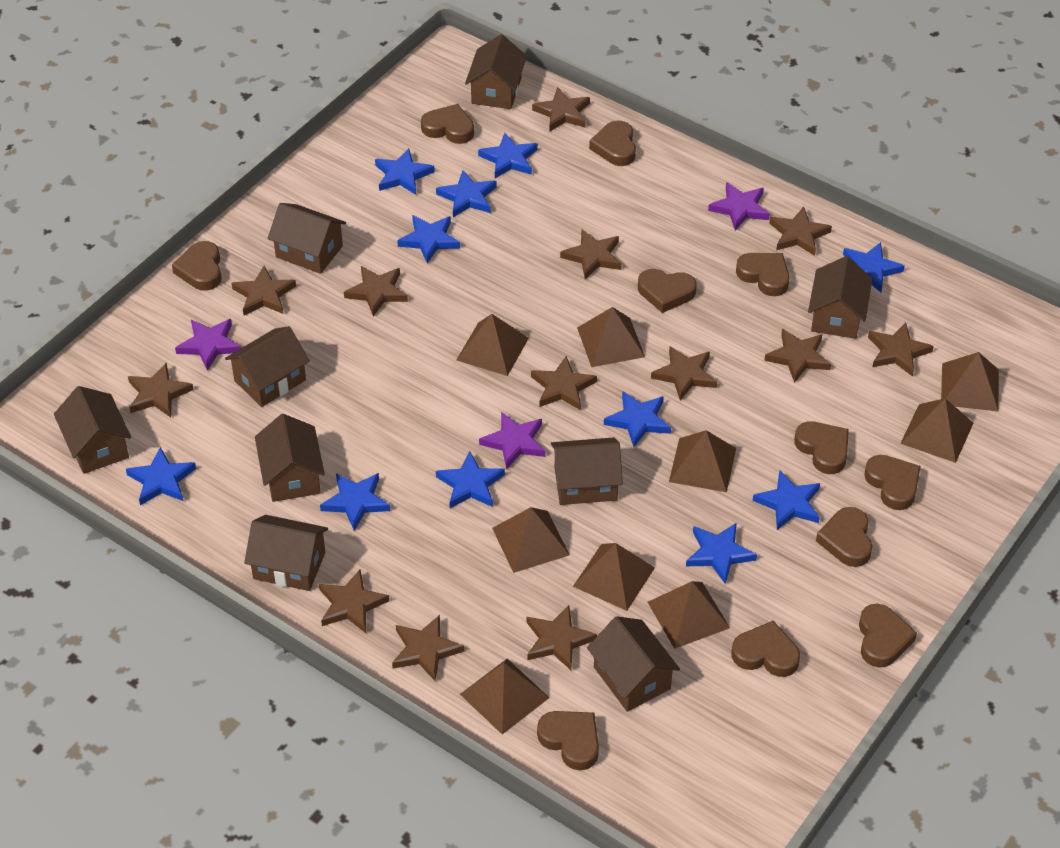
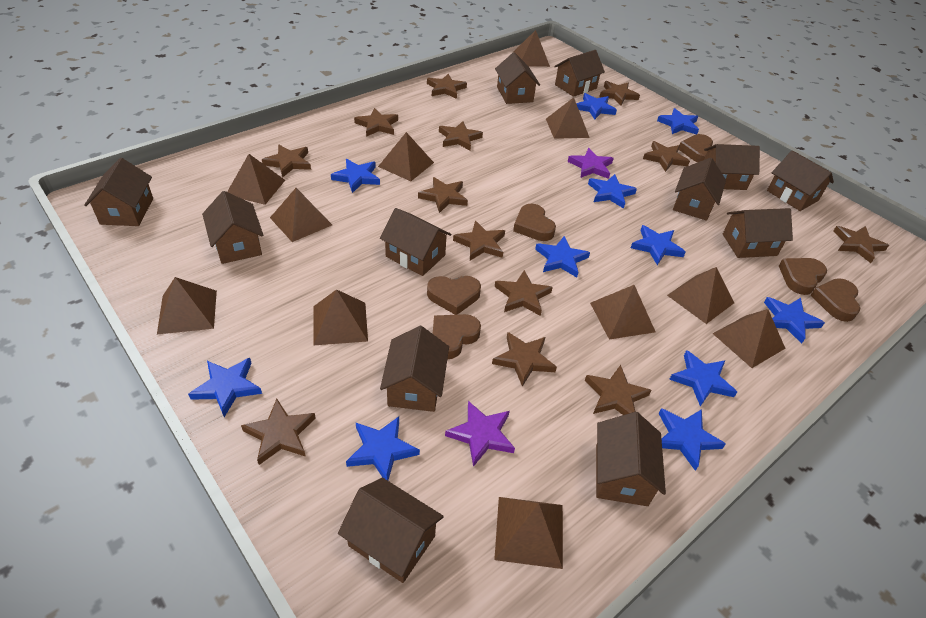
brown heart: [172,241,222,291] [421,104,474,144] [537,711,599,770] [589,120,636,166] [638,269,697,313] [731,621,800,677] [736,253,790,296] [794,421,849,474] [816,507,872,567] [859,604,917,668] [864,455,921,510] = 11 -> [427,276,481,315] [433,314,481,359] [513,204,556,241] [679,134,713,163] [779,258,827,295] [810,278,860,322] = 6
brown house: [54,386,131,474] [225,326,310,407] [244,515,328,591] [255,414,325,502] [268,203,346,274] [465,34,527,109] [551,437,623,505] [587,616,680,712] [808,256,872,339] = 9 -> [84,158,153,226] [202,191,263,264] [338,478,444,583] [380,208,452,276] [380,326,449,412] [495,52,540,104] [554,50,605,97] [596,412,666,506] [673,158,726,221] [704,144,760,190] [723,208,793,258] [767,150,834,211] = 12
brown pyramid: [457,314,529,376] [460,659,550,734] [492,507,570,573] [573,543,655,611] [577,307,645,367] [648,581,730,649] [669,430,736,492] [900,398,973,463] [941,352,999,412] = 9 -> [157,277,217,334] [227,154,285,205] [270,188,332,242] [313,289,368,346] [378,132,434,181] [494,497,563,569] [513,30,550,67] [546,97,590,139] [590,285,655,340] [667,267,734,324] [712,309,785,368] = 11
purple star: [175,319,241,371] [479,412,546,469] [708,182,770,230] = 3 -> [445,401,515,467] [568,148,614,179] = 2

